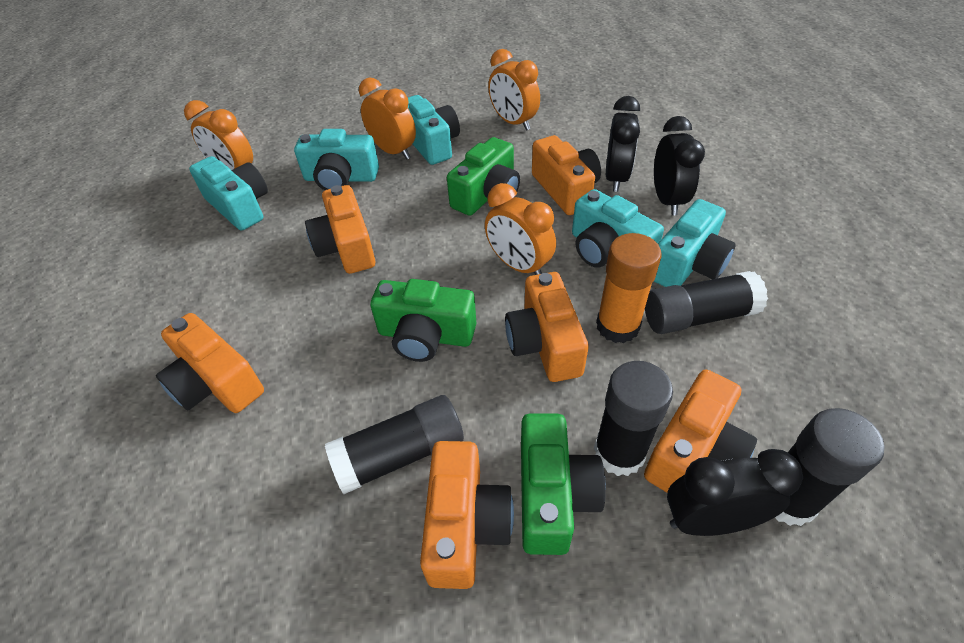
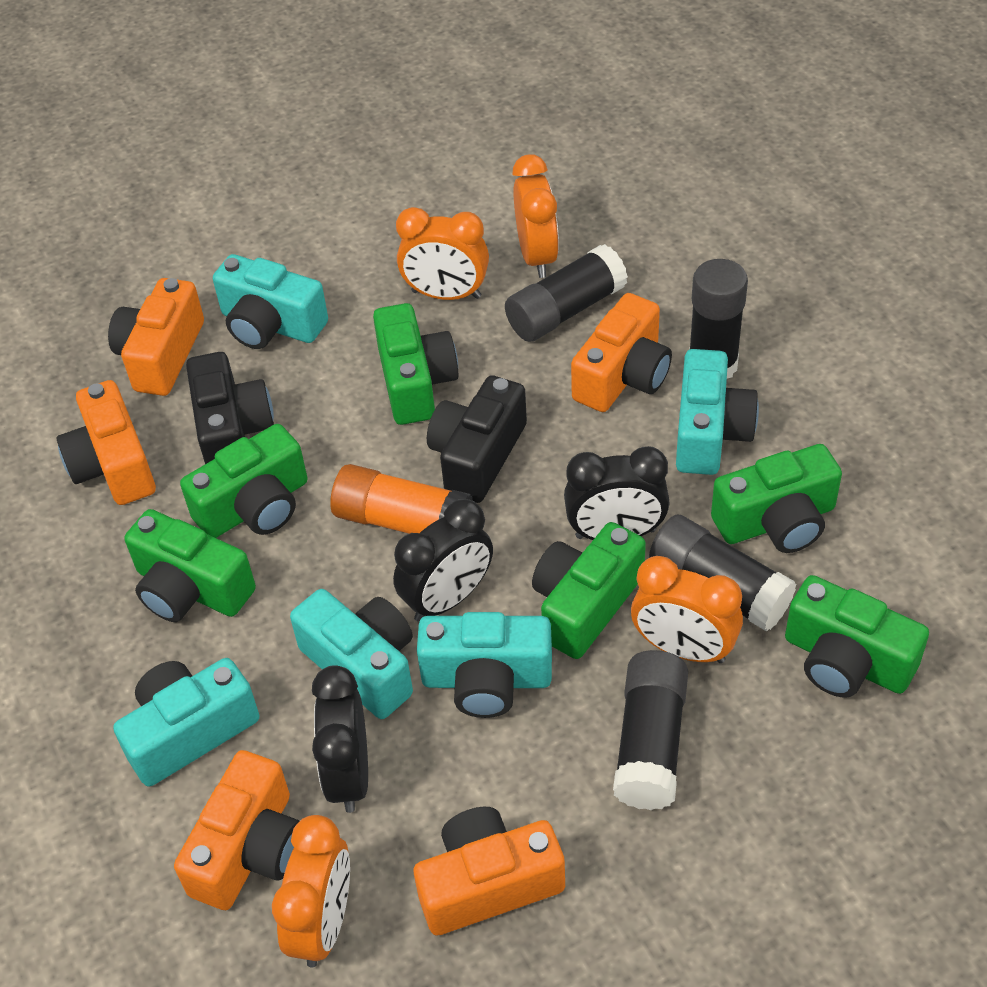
black camera: none = 0 -> [186,352,274,464] [427,375,527,503] = 2
green camera: [370,279,476,362] [447,137,520,216] [521,413,606,555] = 3 -> [125,509,256,622] [180,424,307,538] [373,303,459,425] [532,522,646,659] [711,444,842,553] [785,575,929,698] = 6
orange camera: [156,313,264,413] [305,185,375,274] [420,441,514,589] [505,272,589,382] [532,135,601,215] [644,370,757,492] = 6 -> [57,380,156,505] [108,278,204,396] [174,750,300,910] [414,807,565,936] [571,293,672,412] = 5

